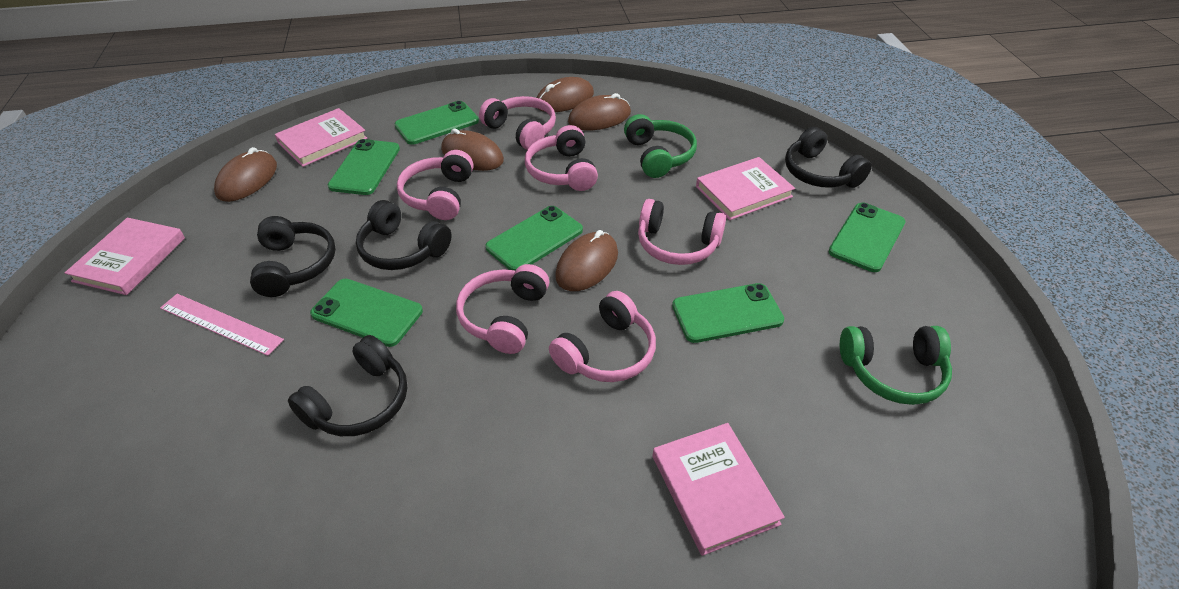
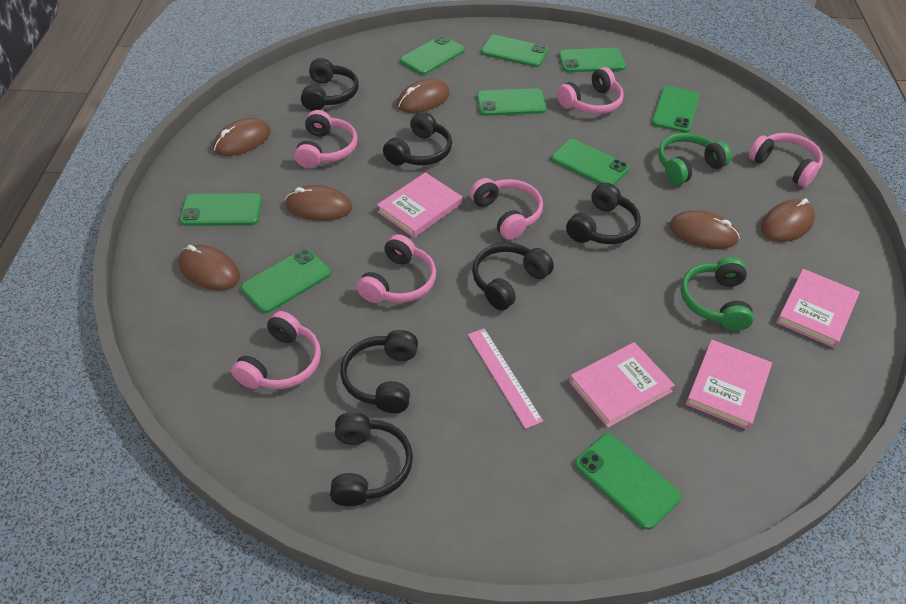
black headphones: [250,216,336,297] [288,335,407,436] [356,200,451,270] [785,127,872,188] = 4 -> [301,58,359,111] [330,412,413,506] [340,330,418,413] [383,111,452,165] [472,243,554,310] [566,183,641,244] = 6
brown mouse: [214,147,277,202] [441,128,504,171] [536,77,594,112] [555,230,618,291] [568,93,631,130] = 5 -> [178,245,240,291] [213,118,271,156] [285,185,352,221] [397,79,450,113] [669,210,740,249] [761,198,815,242] = 6
green phone: [310,279,423,347] [328,139,400,195] [395,101,479,145] [486,206,583,271] [672,283,784,343] [828,203,905,272] = 6 -> [180,193,262,226] [241,249,331,313] [400,35,465,75] [477,88,547,116] [481,35,548,67] [551,139,629,186] [559,48,626,72] [575,433,681,530] [652,86,699,133] = 9

